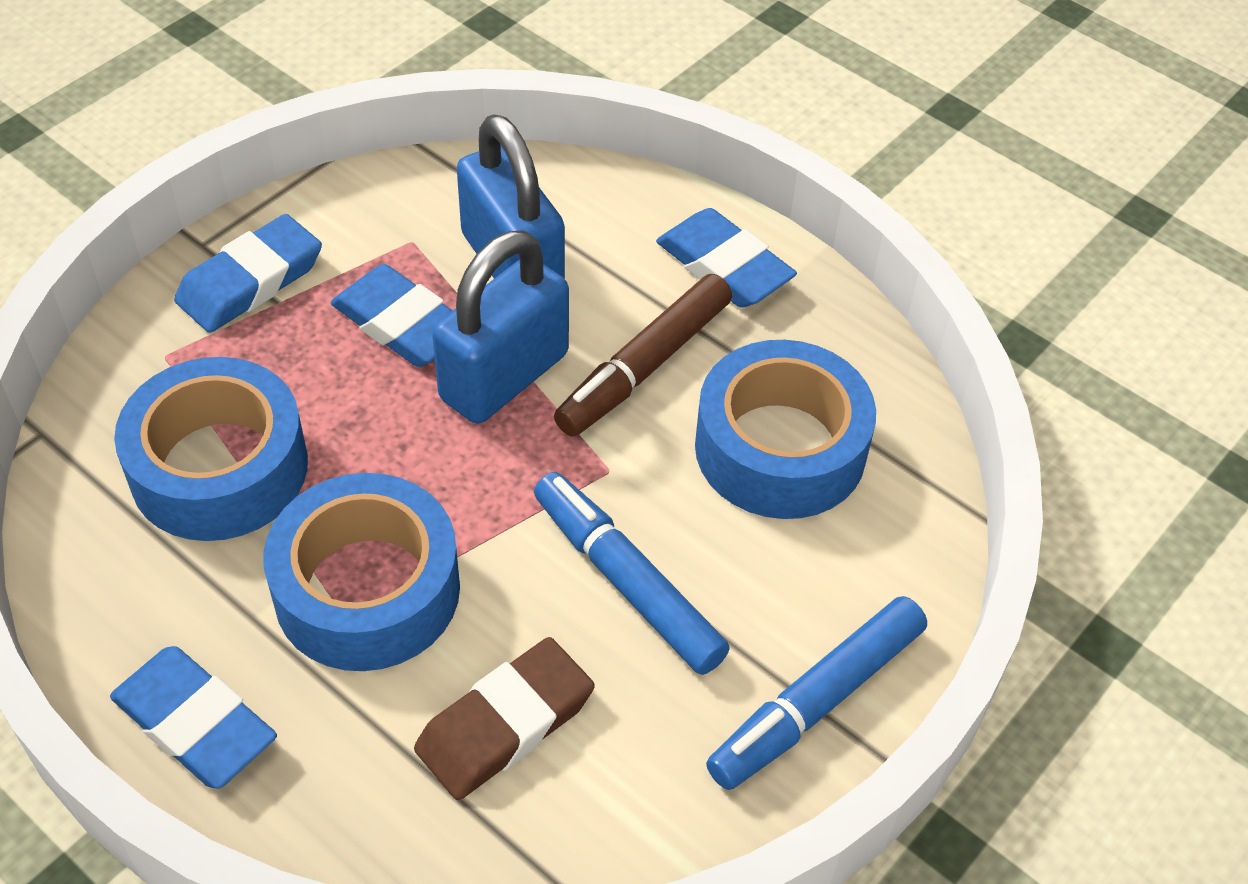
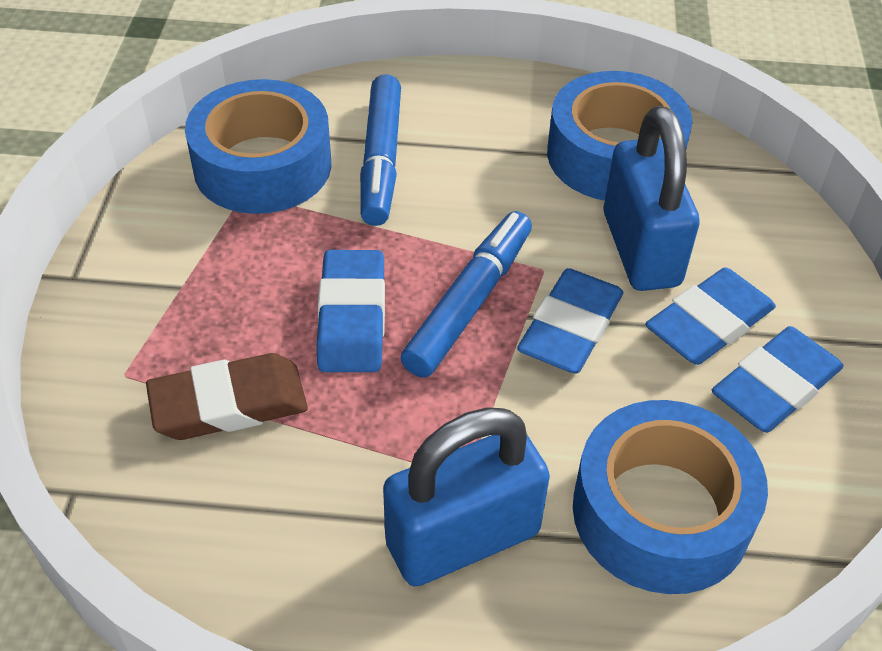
brown marker: [554,274,732,437] = 1 -> none = 0

